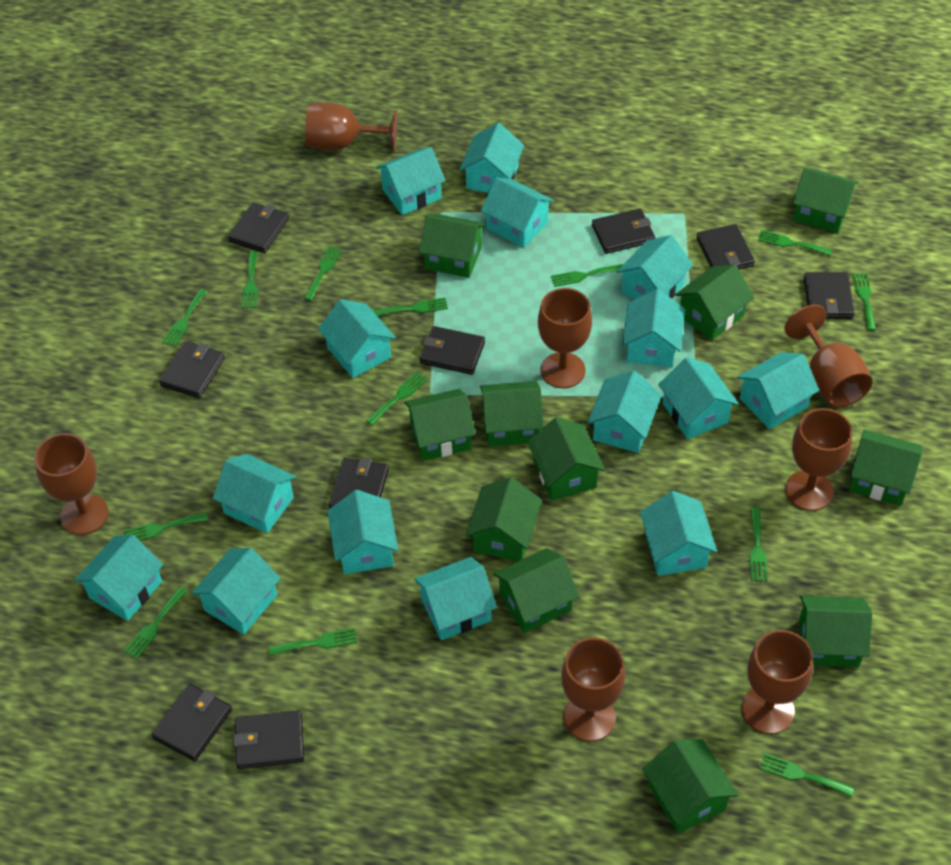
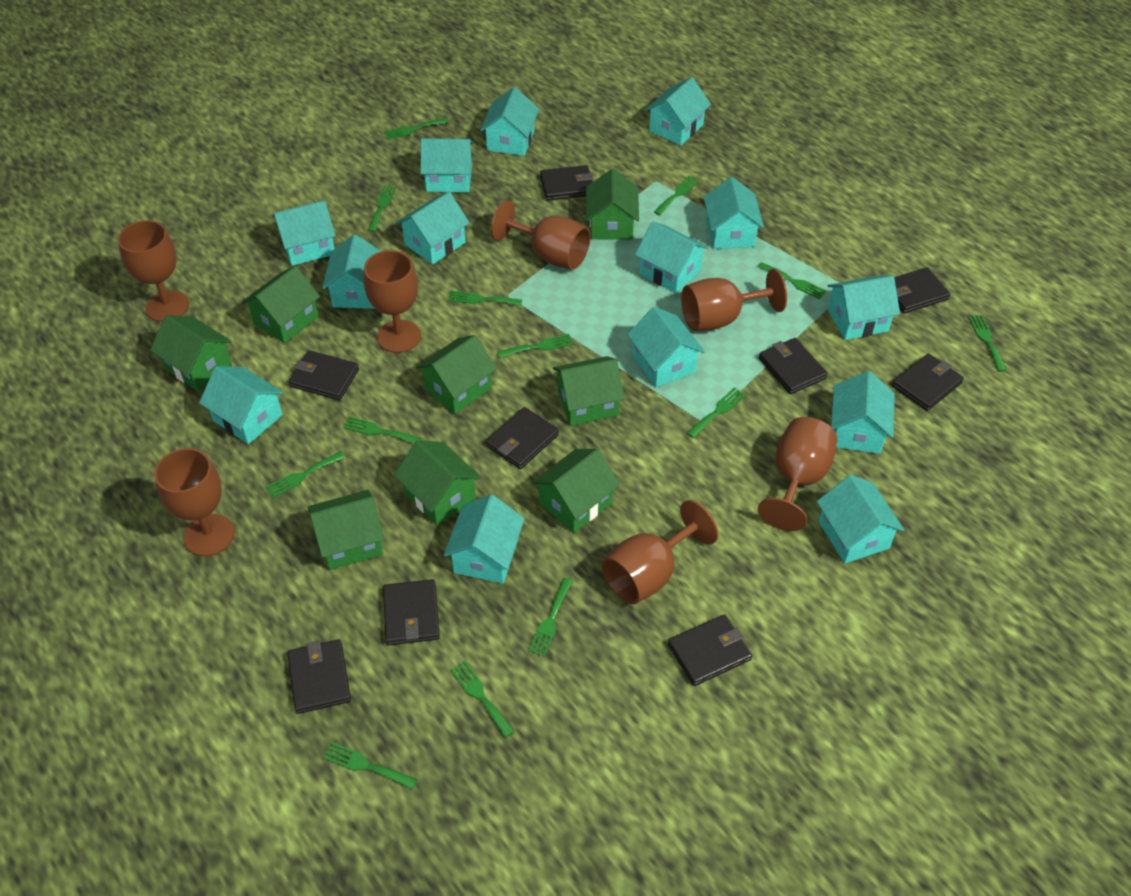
green house: [404,389,476,461] [419,214,486,278] [466,477,542,561] [480,381,544,447] [493,548,579,633] [527,417,605,501] [642,739,738,834] [675,264,754,340] [793,167,859,233] [799,595,872,667] [849,430,922,506] = 11 -> [150,315,232,391] [242,266,320,343] [308,490,384,570] [394,440,481,525] [416,335,497,414] [532,449,620,533] [553,356,625,426] [586,169,639,240] = 8
turquoise house: [75,534,163,621] [192,548,281,635] [213,454,296,533] [318,299,396,378] [327,490,398,574] [376,147,445,215] [414,557,497,640] [460,123,524,193] [481,177,554,248] [587,371,662,453] [617,235,693,299] [622,289,685,367] [640,491,717,576] [658,357,739,439] [737,352,819,429] = 15 -> [199,366,283,444] [272,200,336,266] [322,234,381,309] [396,192,469,265] [420,138,474,192] [444,495,525,584] [480,87,539,156] [627,307,705,387] [635,221,709,294] [645,77,711,145] [703,177,764,249] [817,475,904,564] [828,276,900,340] [831,371,895,454] = 14

